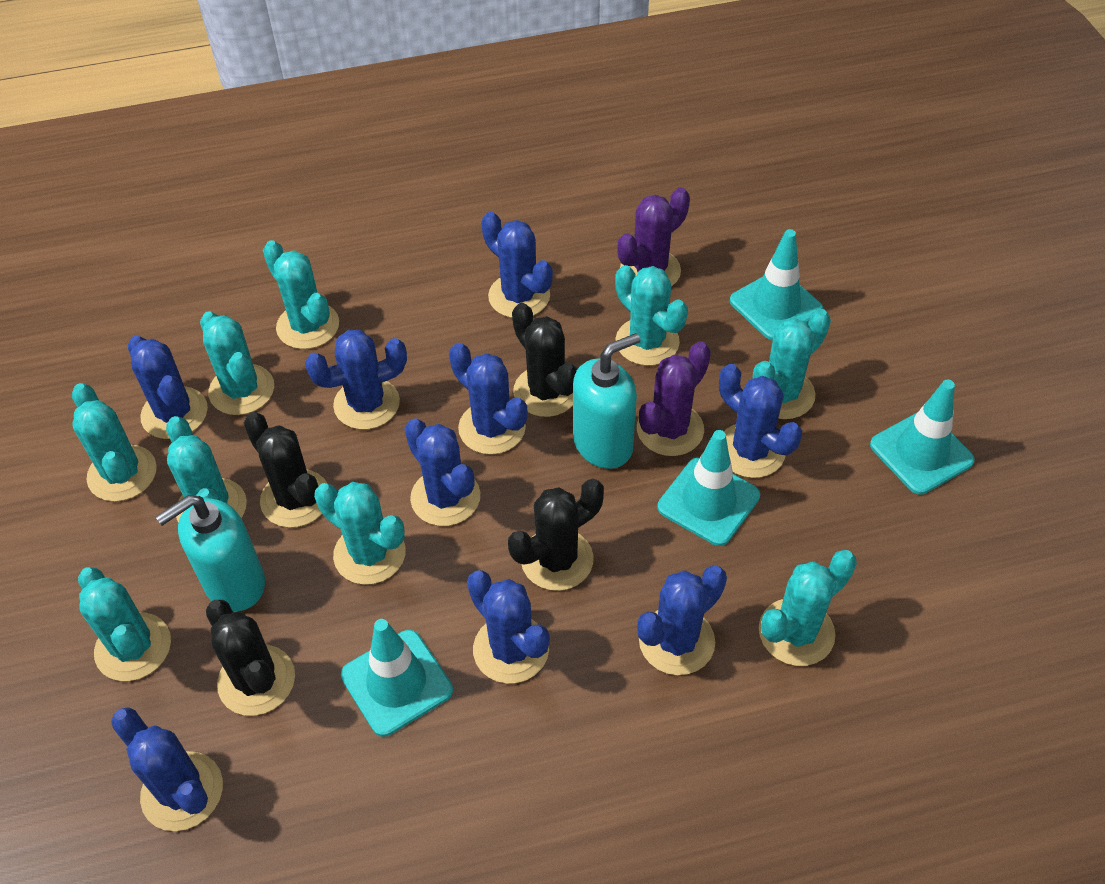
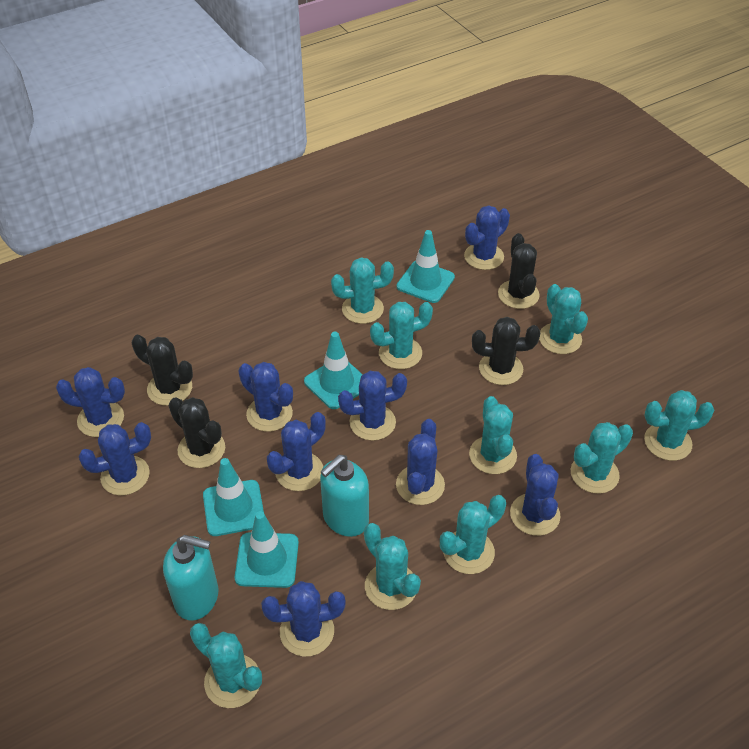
purple cactus: [617,187,690,287] [637,341,711,456] = 2 -> none = 0

